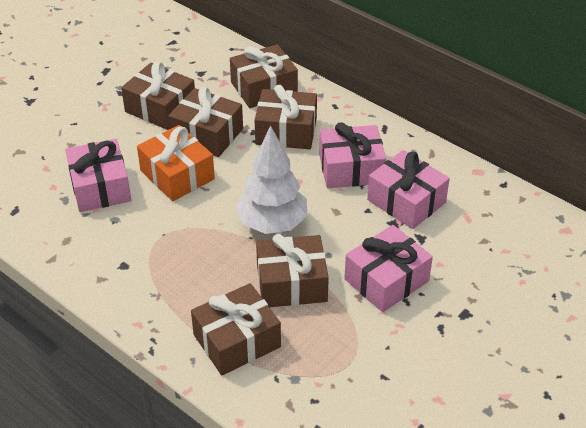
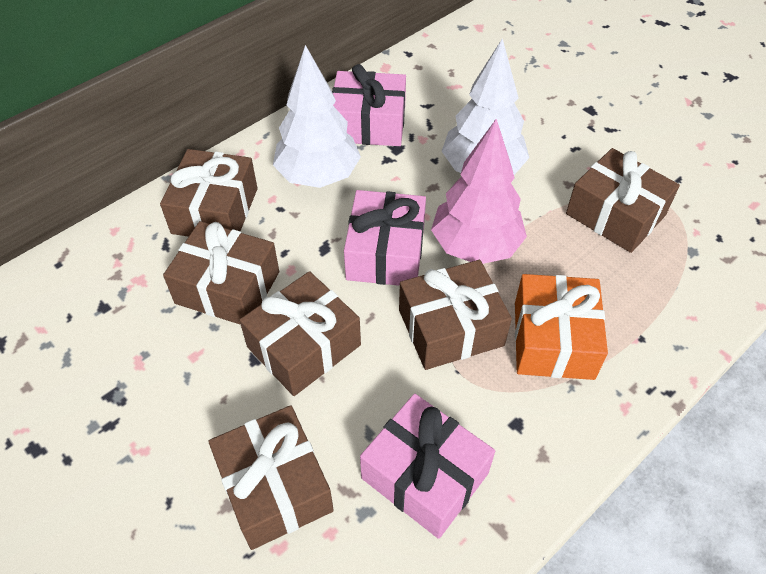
pink gift: [65,139,131,212] [319,122,386,188] [344,225,433,312] [367,150,450,229] = 4 -> [332,64,406,146] [344,190,426,286] [360,394,495,539] = 3
pink tree: none = 0 -> [431,119,527,264] = 1
white tree: [236,126,307,234] = 1 -> [273,45,361,188] [442,38,529,175] = 2

